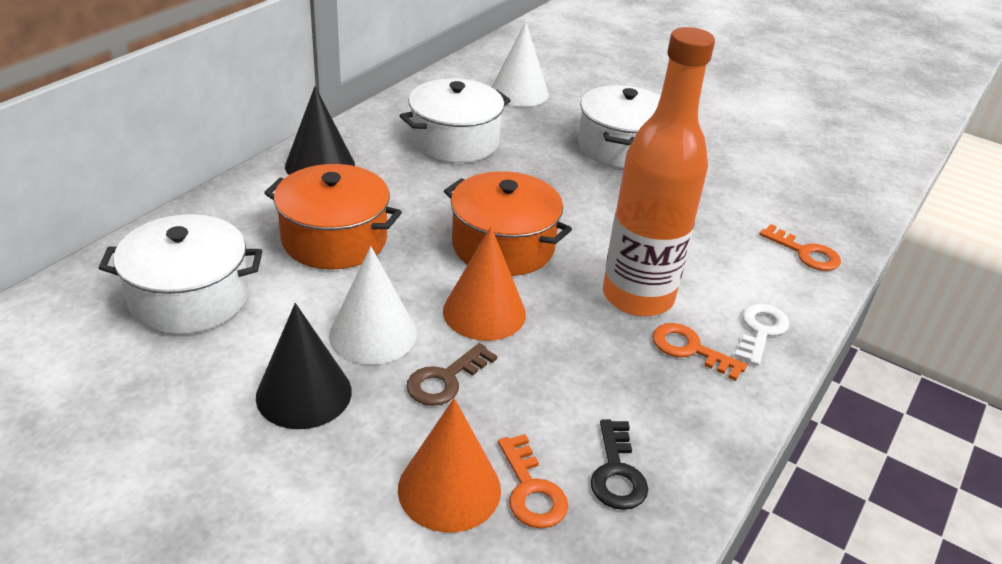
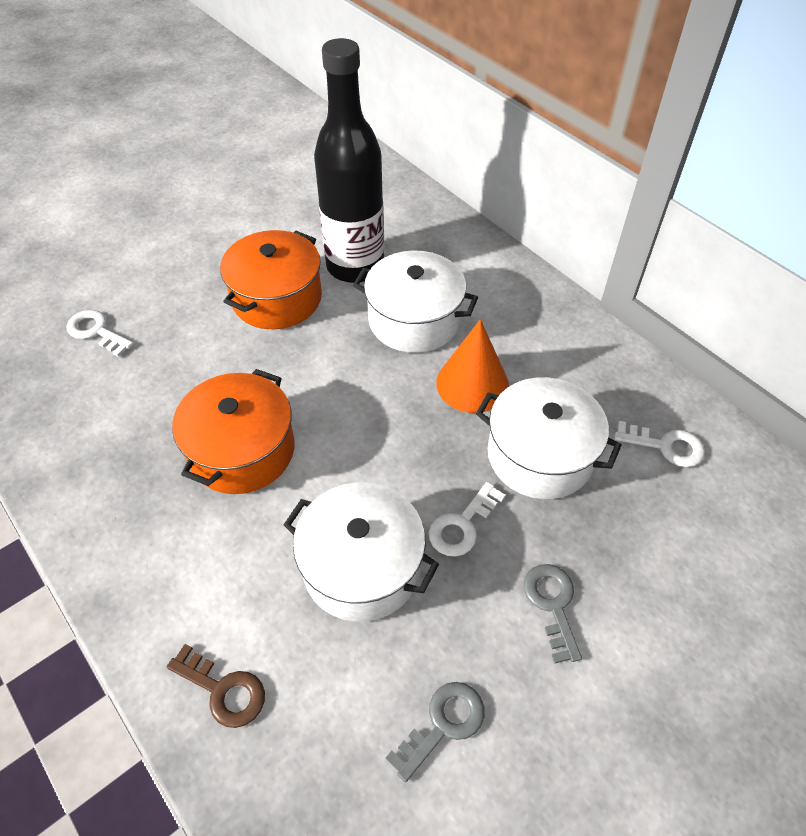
black bottle: none = 0 -> [314,38,384,283] = 1
black cone: [256,303,352,429] [285,86,355,175] = 2 -> none = 0
black key: [591,419,648,510] = 1 -> none = 0
grey key: none = 0 -> [386,682,485,782] [524,564,582,663] = 2
orange bottle: [603,27,715,317] = 1 -> none = 0
orange cone: [398,398,501,532] [443,226,526,341] = 2 -> [436,319,509,413] = 1
orange key: [498,434,568,529] [652,323,747,381] [759,224,841,271] = 3 -> none = 0
white cone: [329,246,417,365] [492,21,549,107] = 2 -> none = 0
white key: [734,304,789,366] = 1 -> [67,310,134,357] [429,482,506,557] [614,421,705,467] = 3

